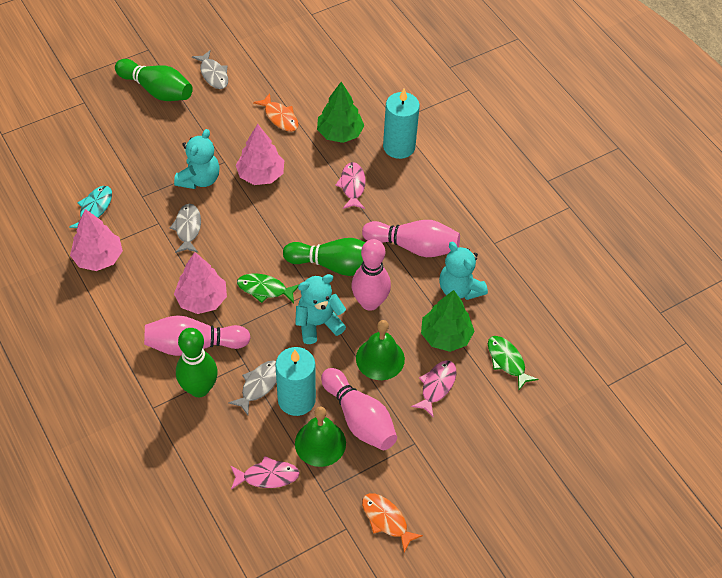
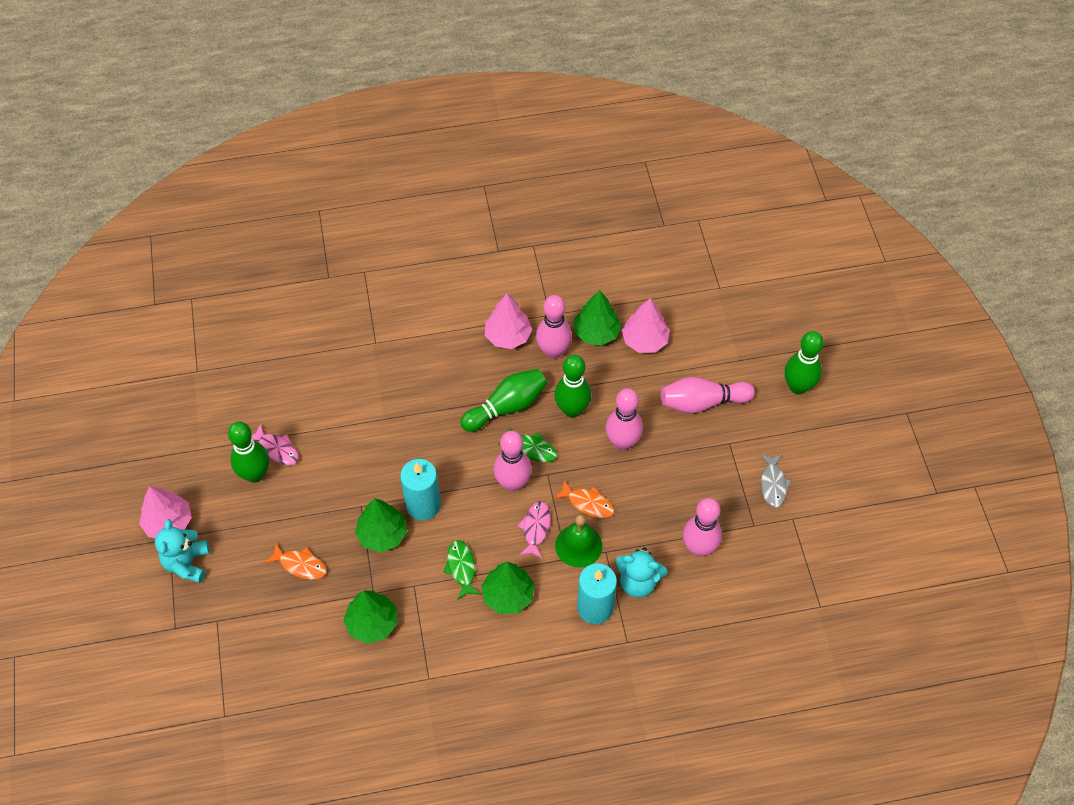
green bell: [295,406,346,467] [356,320,405,380] = 2 -> [555,514,602,568] = 1
green bowling pin: [115,59,193,101] [176,328,218,397] [283,238,365,276] = 3 -> [228,422,269,483] [460,369,547,432] [554,355,591,418] [785,331,824,395] = 4
green tree: [317,82,364,143] [421,290,474,352] = 2 -> [344,590,397,644] [355,498,407,552] [481,562,535,614] [574,290,621,346] = 4
grey fish: [170,204,201,253] [192,50,228,89] [229,360,277,415] = 3 -> [760,454,792,508] = 1
pink bowling pin: [144,315,251,356] [321,368,397,450] [351,239,391,311] [362,220,460,257] = 4 -> [494,431,532,491] [536,295,572,359] [606,388,643,450] [661,377,755,413] [683,498,722,557] = 5
pink fish: [230,456,300,490] [335,162,366,209] [411,360,456,417] = 3 -> [251,423,299,465] [518,501,551,559] = 2
turquoise fish: [69,186,112,228] = 1 -> none = 0
turquoise teddy bear: [174,129,220,189] [295,274,346,344] [439,242,488,300] = 3 -> [155,519,209,583] [615,547,667,598] = 2

